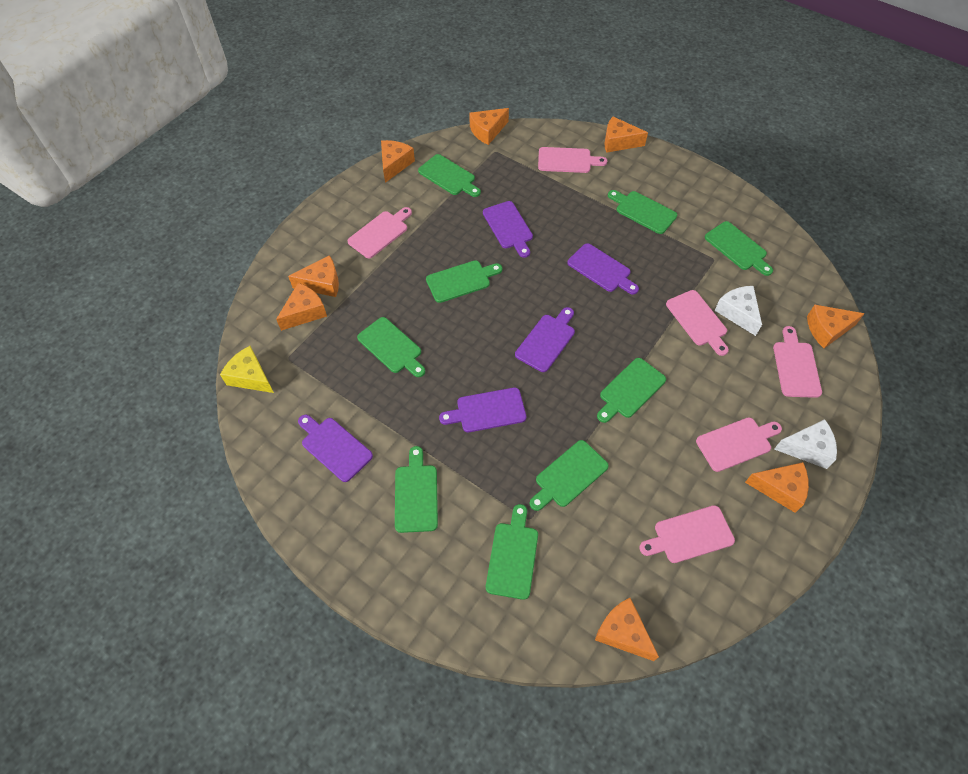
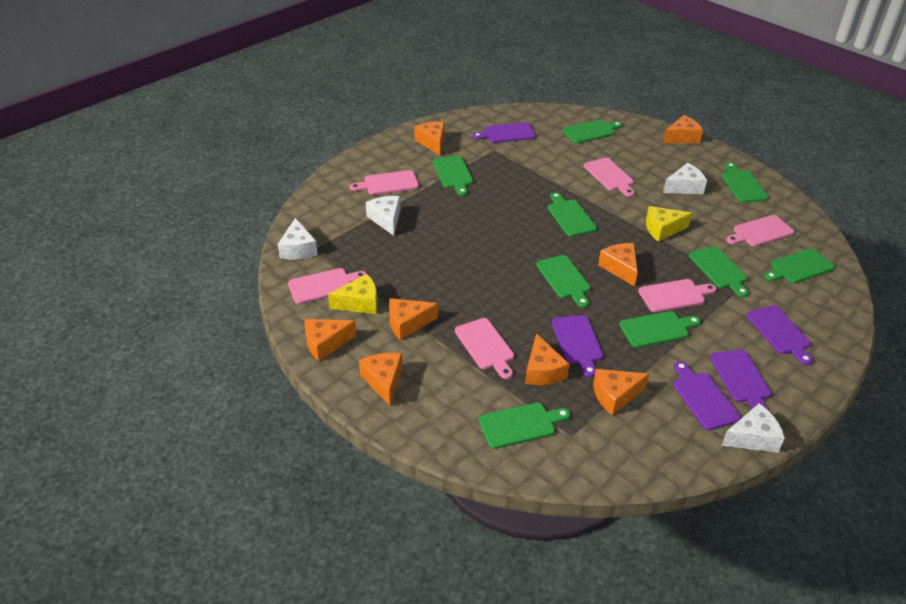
white cheese: [714,286,762,336] [774,419,837,469] = 2 -> [278,218,318,260] [366,196,401,236] [663,163,707,194] [721,403,785,453] = 4
yellow cheese: [220,346,274,393] = 1 -> [328,274,378,314] [646,206,692,242] = 2

